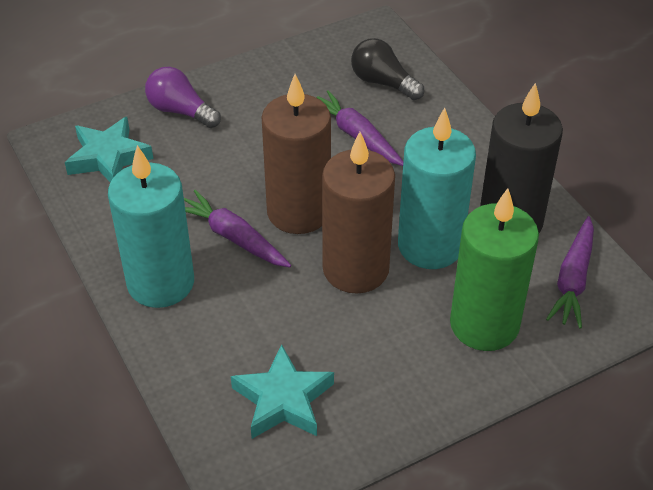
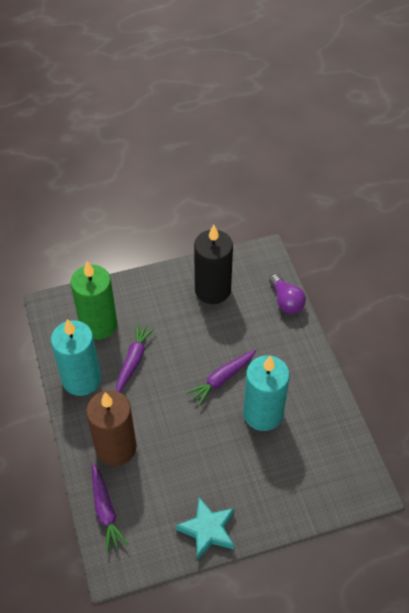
black light bulb: [351,38,424,100] = 1 -> none = 0
brown candle: [261,74,331,234] [322,132,395,294] = 2 -> [86,390,137,466] = 1
turquoise star: [65,117,153,183] [231,344,334,439] = 2 -> [176,497,234,560] = 1

